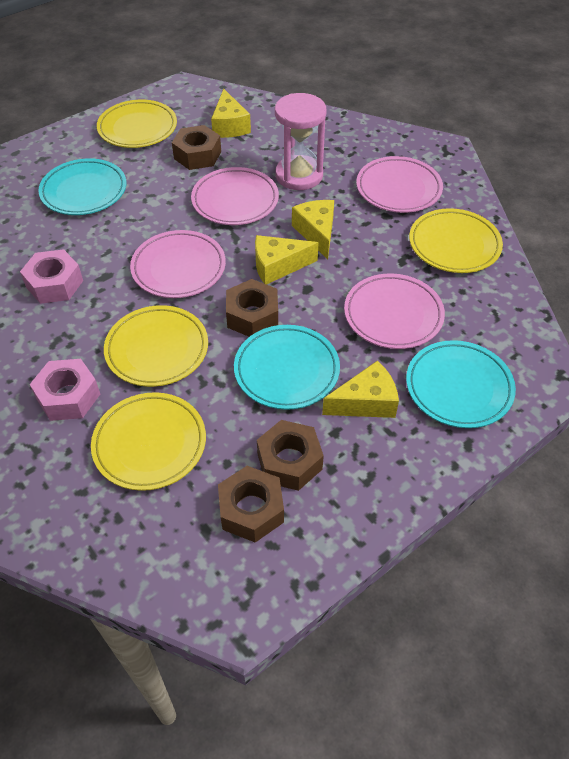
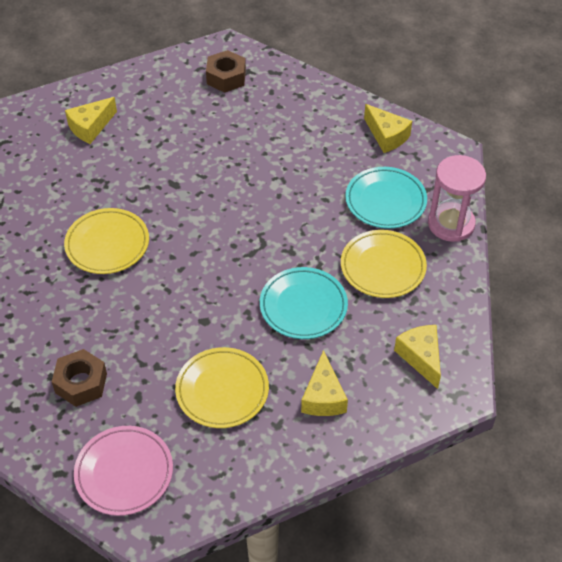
brown nut: [172,125,221,170] [218,466,284,542] [226,279,278,337] [257,420,324,491] = 4 -> [52,349,107,407] [206,50,246,93] = 2
pink nut: [20,249,83,304] [30,359,100,421] = 2 -> none = 0
pink plate: [130,230,226,298] [191,167,279,225] [344,273,445,349] [356,156,443,213] = 4 -> [74,426,173,516] = 1
turquoise plate: [38,158,126,215] [234,325,340,410] [406,340,516,428] = 3 -> [260,267,348,339] [345,167,427,229] = 2
yellow plate: [91,392,206,491] [97,100,177,148] [104,305,208,387] [409,208,503,273] = 4 -> [64,208,149,274] [175,347,269,428] [341,230,427,298] = 3

